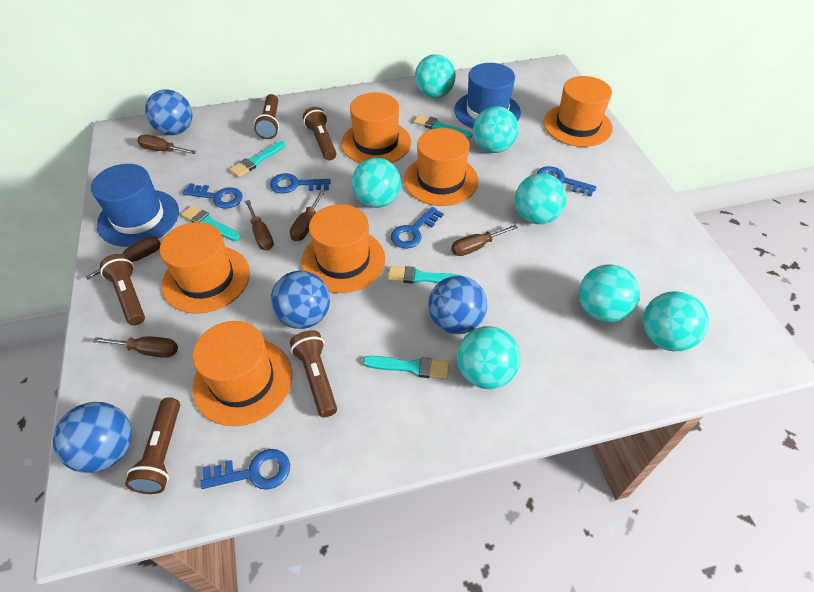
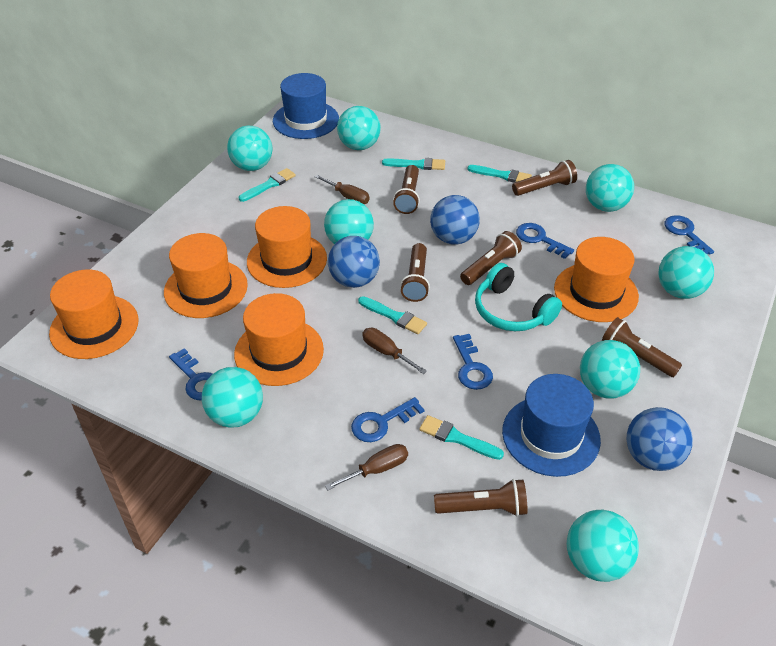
blue ball: [53,402,132,473] [145,89,193,135] [271,271,330,329] [428,276,487,334] = 4 -> [328,236,380,288] [430,195,480,245] [626,407,693,471] = 3
brown flashlight: [100,254,145,326] [125,397,180,494] [254,94,279,139] [290,330,337,417] [303,107,336,160] = 5 -> [393,165,420,214] [400,243,430,302] [434,479,527,517] [460,231,522,285] [512,160,577,196] [602,317,682,377] = 6
brown screwdriver: [85,236,161,280] [93,336,178,358] [137,135,197,154] [245,200,274,250] [290,190,325,242] [451,225,518,256] = 6 -> [315,175,369,204] [325,444,408,490] [362,328,427,374] = 3
orange hat: [160,222,250,314] [192,321,292,426] [301,204,385,293] [341,92,411,163] [404,128,479,206] [543,76,613,147] = 6 -> [49,270,138,359] [164,233,248,318] [234,293,324,386] [247,206,327,288] [554,237,639,322] = 5
turquoise ball: [352,158,401,208] [415,54,456,98] [457,326,520,389] [473,106,519,153] [515,173,567,224] [579,264,640,322] [643,291,709,351] = 7 -> [202,367,263,428] [227,126,272,171] [324,199,374,244] [337,106,381,150] [567,510,639,582] [580,340,640,399] [586,164,634,212] [658,246,714,299] = 8
turquoise headphones: none = 0 -> [475,263,562,331] = 1

